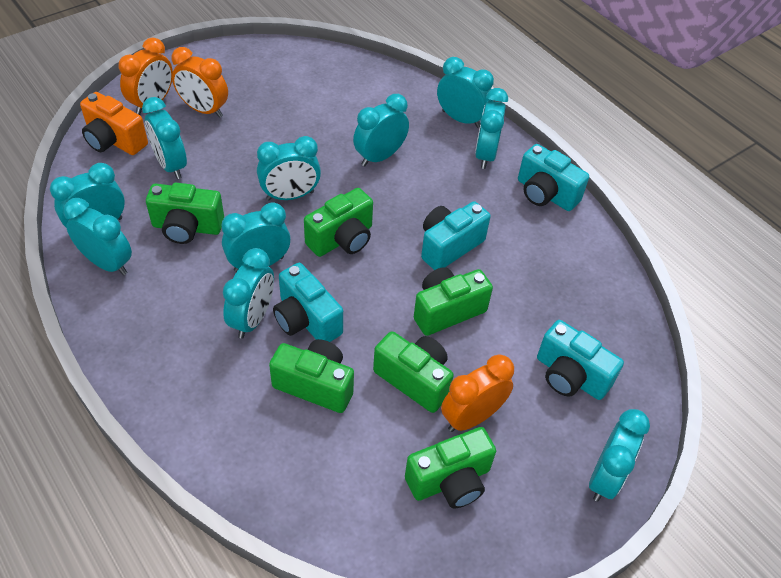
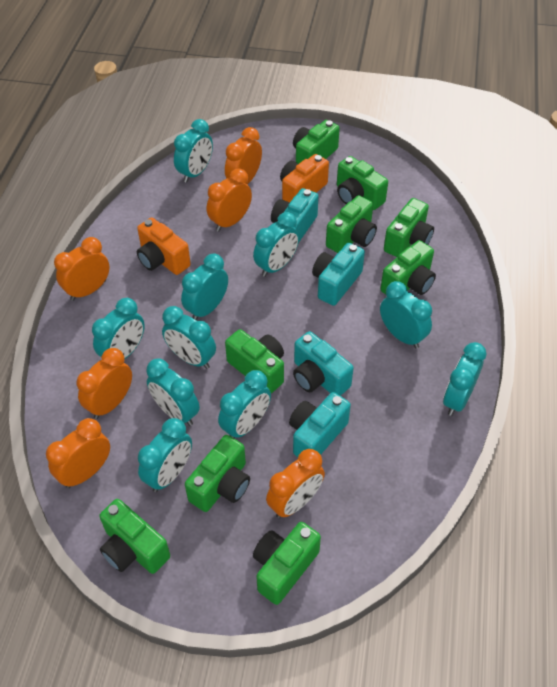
green camera: [146,183,224,244] [269,339,354,413] [304,188,373,257] [373,331,454,413] [405,427,496,509] [414,267,493,336] = 6 -> [99,499,170,574] [185,435,250,512] [225,329,284,393] [253,522,321,605] [293,120,340,164] [326,195,377,253] [337,156,388,210] [380,240,436,295] [384,198,434,257] = 9
orange camera: [80,92,148,155] = 1 -> [137,217,191,275] [280,154,329,202] = 2
orange clock: [119,37,173,115] [171,47,228,118] [441,355,514,432] = 3 -> [46,418,110,488] [54,237,110,301] [77,348,132,419] [207,168,252,232] [225,127,262,184] [266,449,325,518] = 6

